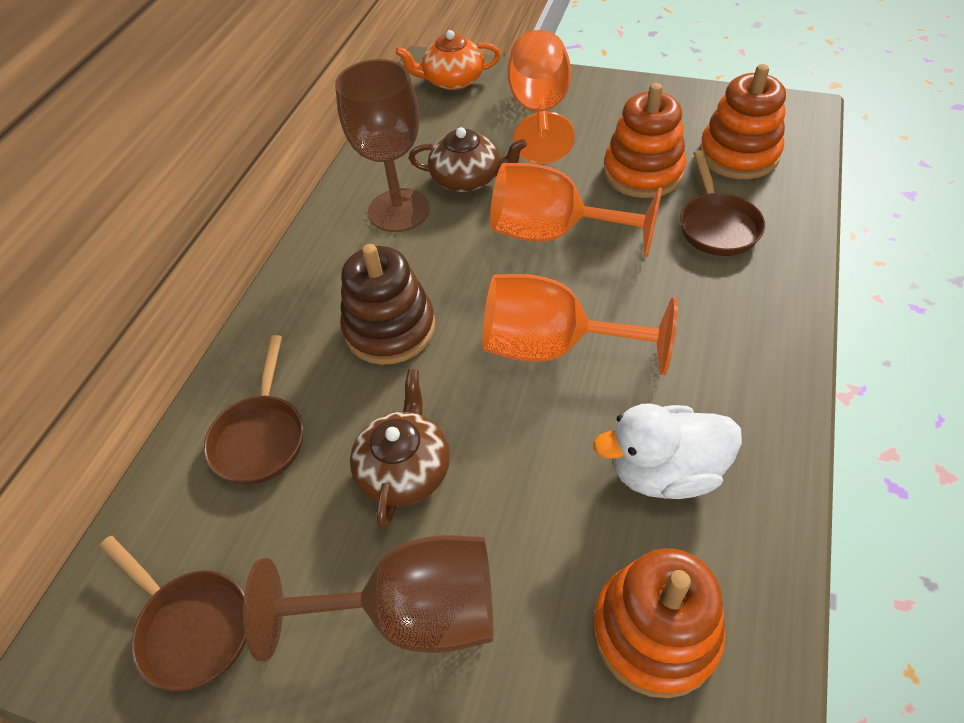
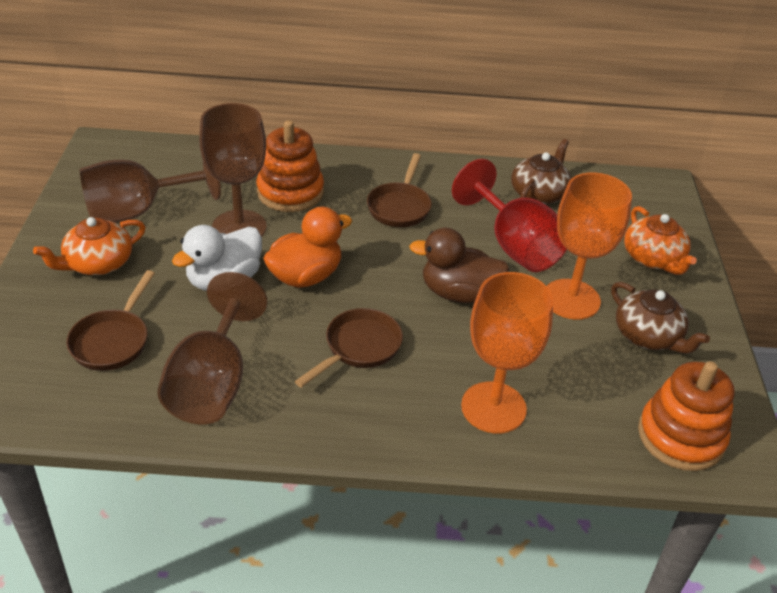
brown duck: none = 0 -> [409,228,509,303] = 1
brown goblet: [243,535,493,661] [335,59,429,232] = 2 -> [80,160,221,223] [157,272,267,424] [199,103,267,237] = 3
brown stacking toy: [340,244,435,365] = 1 -> none = 0
orange duck: none = 0 -> [263,207,352,288] = 1
orange goblet: [483,274,678,376] [490,163,662,257] [508,30,575,164] = 3 -> [461,272,553,433] [547,172,632,320] = 2
orange stacking toy: [593,548,726,698] [603,83,686,198] [699,64,786,179] = 3 -> [256,120,324,212] [638,361,735,471] = 2
orange teapot: [395,30,501,90] = 1 -> [33,217,146,275] [624,206,697,275] = 2
red goblet: none = 0 -> [452,159,567,272] = 1

